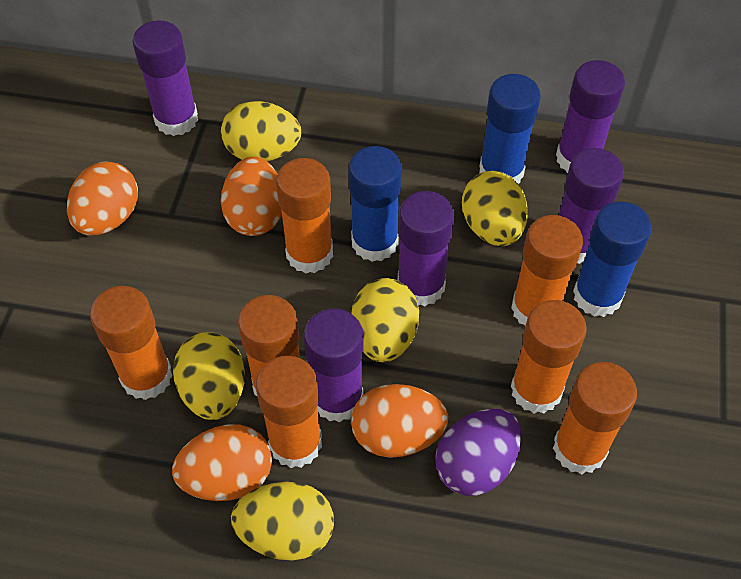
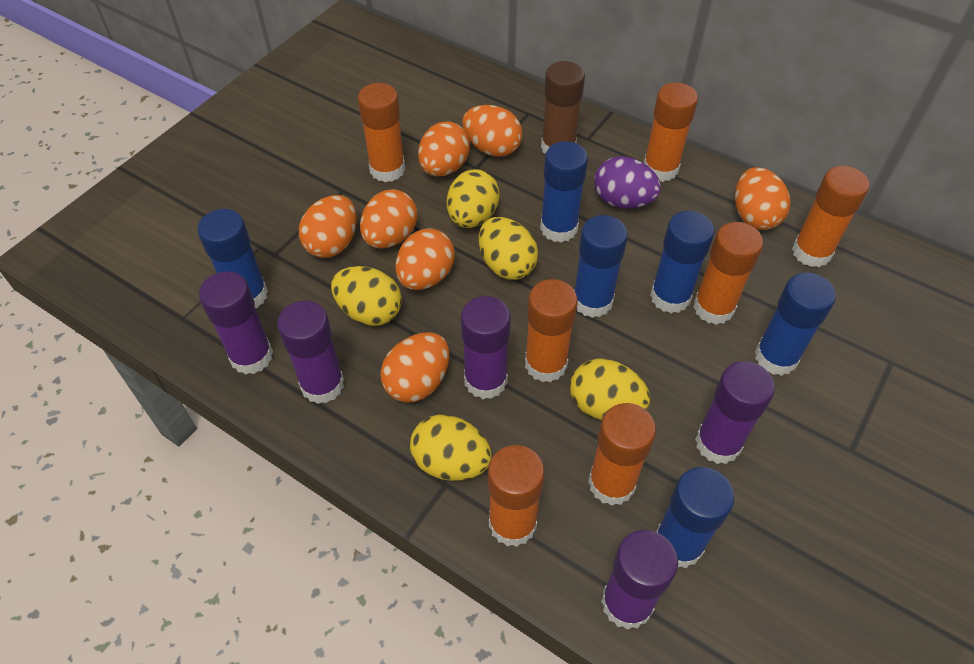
blue glue stick: [348,146,402,262] [479,74,541,184] [573,202,652,317] = 3 -> [197,209,268,308] [540,141,588,243] [574,215,628,318] [650,211,714,313] [656,467,734,568] [755,272,836,376] = 6
brown glue stick: none = 0 -> [541,61,585,154] = 1
orange egg: [67,162,138,235] [172,424,272,501] [221,157,282,236] [351,384,448,458] = 4 -> [299,195,357,258] [360,189,417,248] [380,332,449,402] [395,228,455,290] [418,121,470,177] [463,105,522,157] [735,167,791,230] = 7

